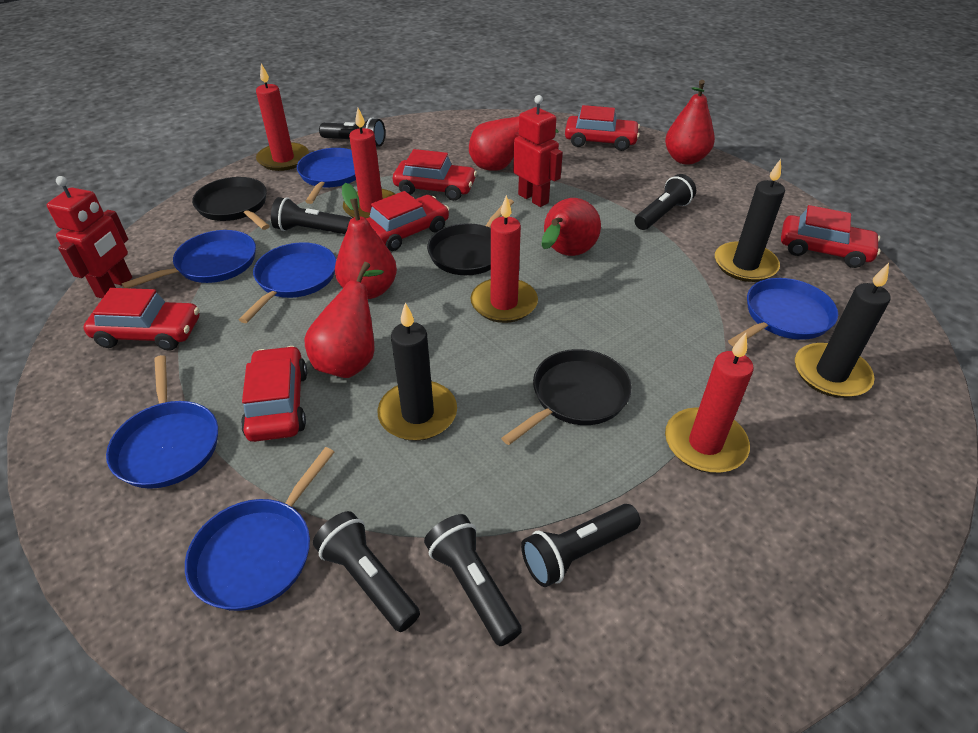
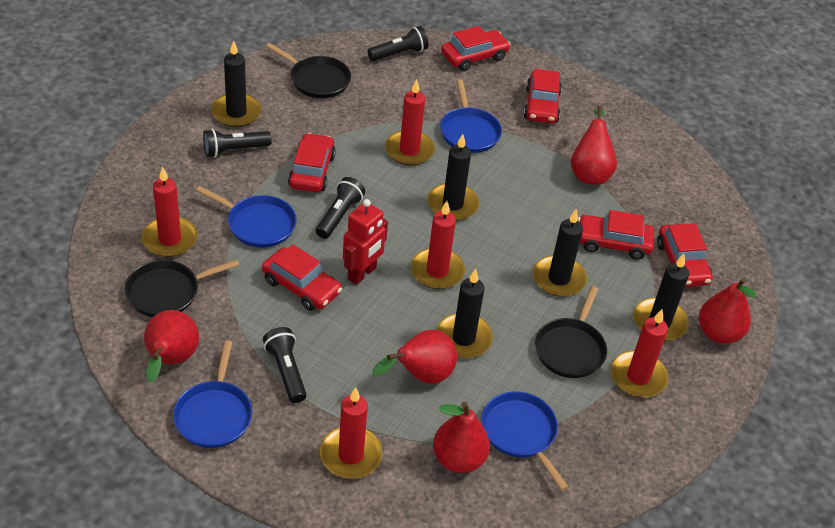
black candle: [378,303,457,441] [715,159,785,282] [795,263,890,398] = 3 -> [211,41,261,127] [427,134,479,221] [436,269,493,358] [533,209,587,297] [633,254,689,341] = 5
black flashlight: [271,197,352,234] [313,511,420,632] [319,117,385,147] [424,514,522,646] [521,504,641,587] [635,174,696,230] = 6 -> [203,129,272,157] [263,327,307,403] [316,177,365,239] [367,26,429,61] = 4
blue pan: [106,355,218,489] [121,230,256,288] [185,447,334,611] [239,242,336,323] [297,148,356,204] [728,278,838,347] = 6 -> [173,340,252,448] [196,186,297,248] [440,79,502,153] [481,391,569,491] = 4
red candle: [256,63,309,171] [343,108,395,218] [471,195,538,323] [665,333,754,473] = 4 -> [142,167,197,257] [320,387,382,479] [385,79,435,165] [411,201,465,289] [611,309,668,397] = 5
red robot: [47,176,132,299] [513,95,563,207] = 2 -> [343,199,388,285] = 1

